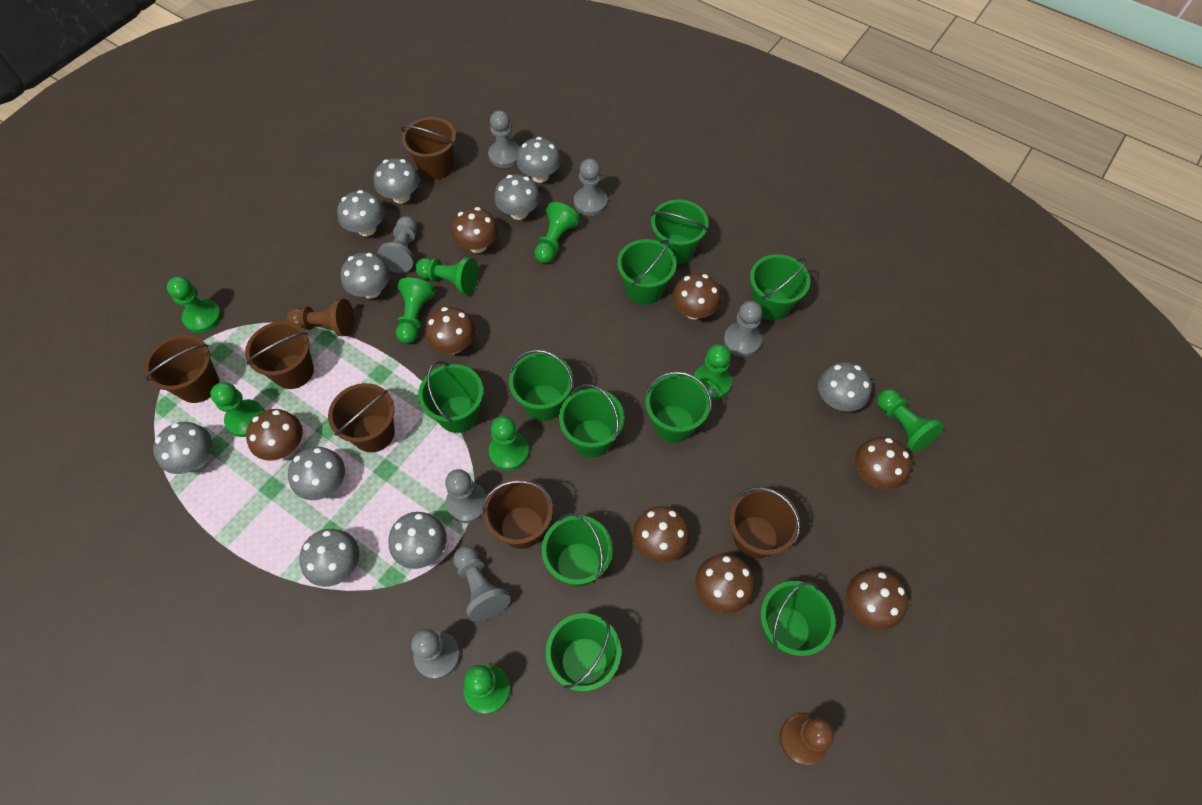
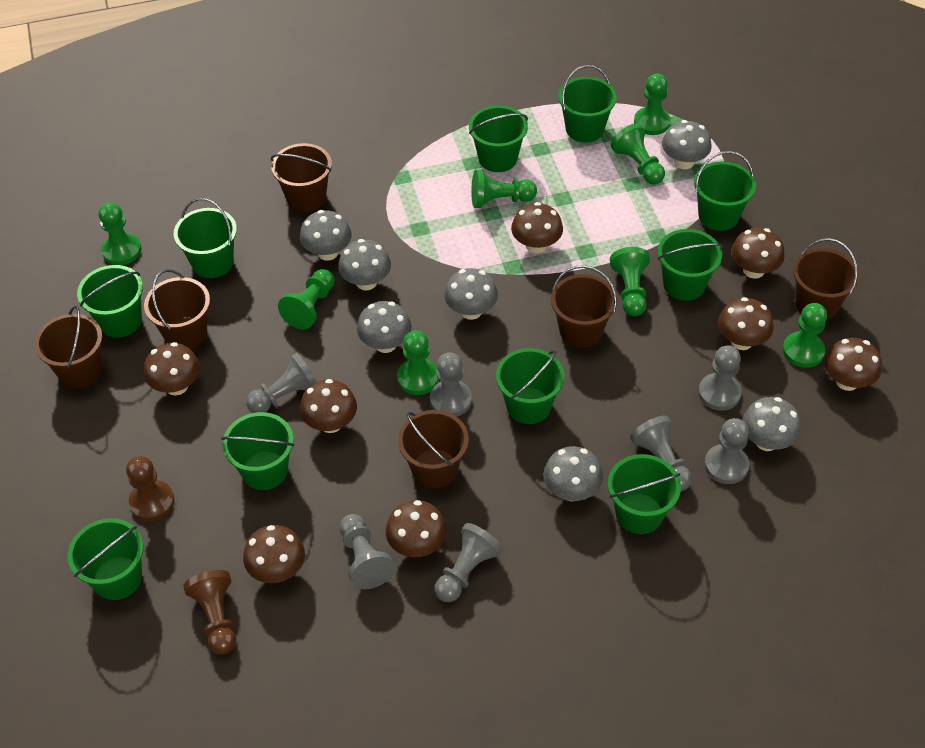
green pawn: [167,276,222,333] [210,382,265,437] [396,278,436,344] [415,257,479,294] [463,665,510,714] [489,416,529,470] [534,202,580,263] [694,344,732,400] [877,389,944,453] = 9 -> [98,202,141,265] [278,269,335,329] [397,330,439,395] [471,170,537,208] [610,247,650,316] [611,123,665,185] [634,74,670,135] [783,303,827,368] = 8
grey mushroom: [153,422,212,474] [288,447,345,500] [299,529,359,587] [337,190,385,236] [341,253,390,299] [374,158,420,203] [389,512,447,569] [494,174,540,220] [516,137,561,183] [818,362,872,412] = 10 -> [300,210,352,261] [338,239,391,290] [357,301,412,353] [444,268,498,320] [543,446,603,501] [662,120,712,169] [742,397,801,451] = 7

